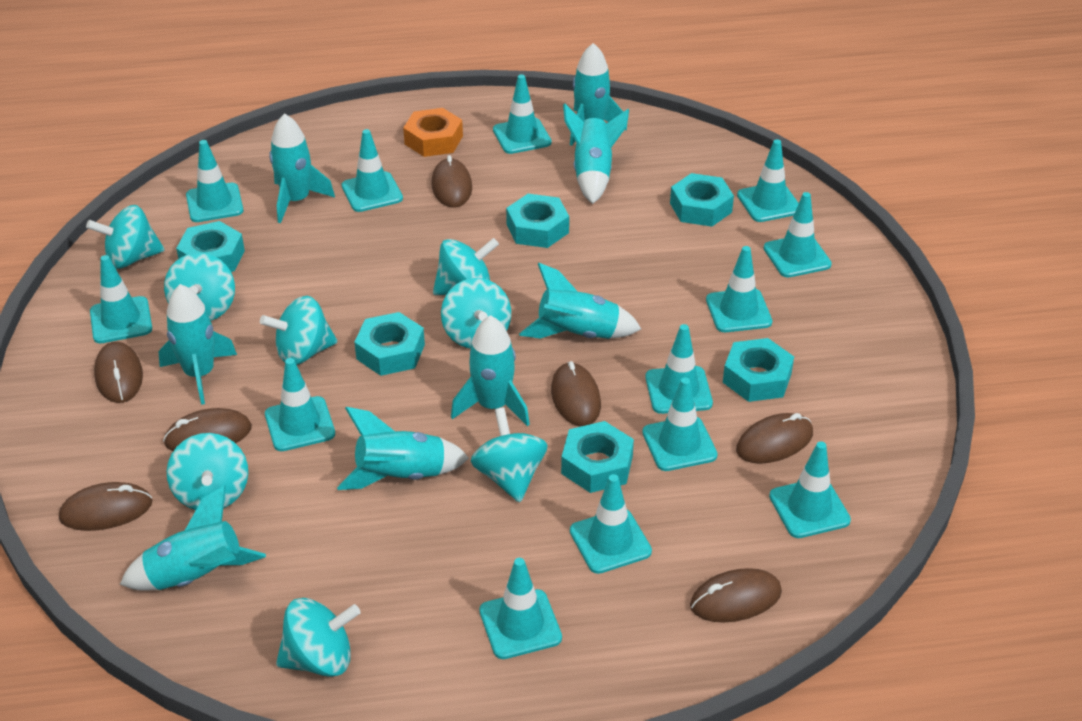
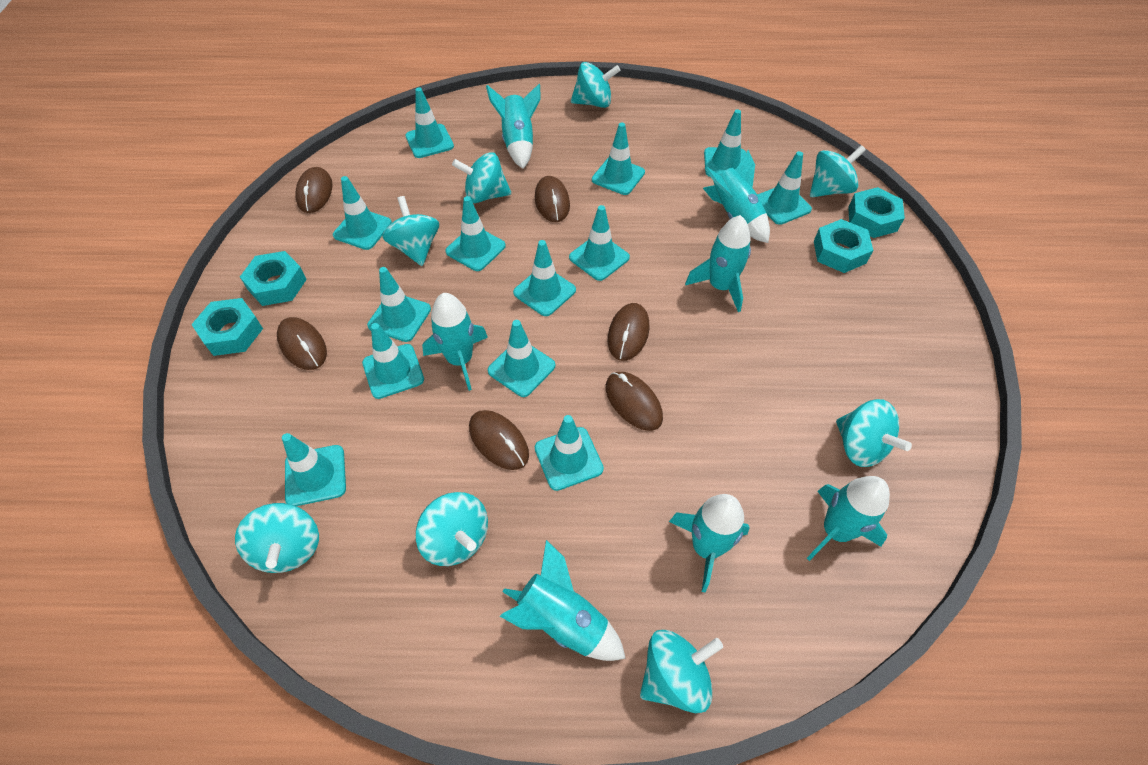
brown mouse: [59,482,153,531] [94,342,143,403] [163,408,252,451] [432,155,472,208] [551,361,601,426] [690,568,782,623] [736,413,813,464] = 7 -> [277,317,327,370] [295,167,332,213] [469,410,529,470] [535,176,570,222] [606,372,663,431] [608,303,649,361] = 6
orange nut: [403,108,463,157] = 1 -> none = 0
turquoise nut: [176,221,245,272] [354,312,425,376] [506,194,569,248] [561,421,634,493] [670,173,734,227] [723,338,794,402] = 6 -> [191,298,263,356] [240,251,307,306] [814,219,873,273] [848,187,905,238] = 4
turquoise rocket: [120,485,266,591] [159,284,237,405] [269,113,335,223] [337,407,469,490] [451,315,530,426] [519,263,641,339] [563,104,629,204] [570,43,627,146] = 8 -> [422,293,488,391] [486,84,541,169] [500,540,626,661] [669,494,750,593] [685,215,751,312] [703,150,770,243] [807,476,890,561] = 7

